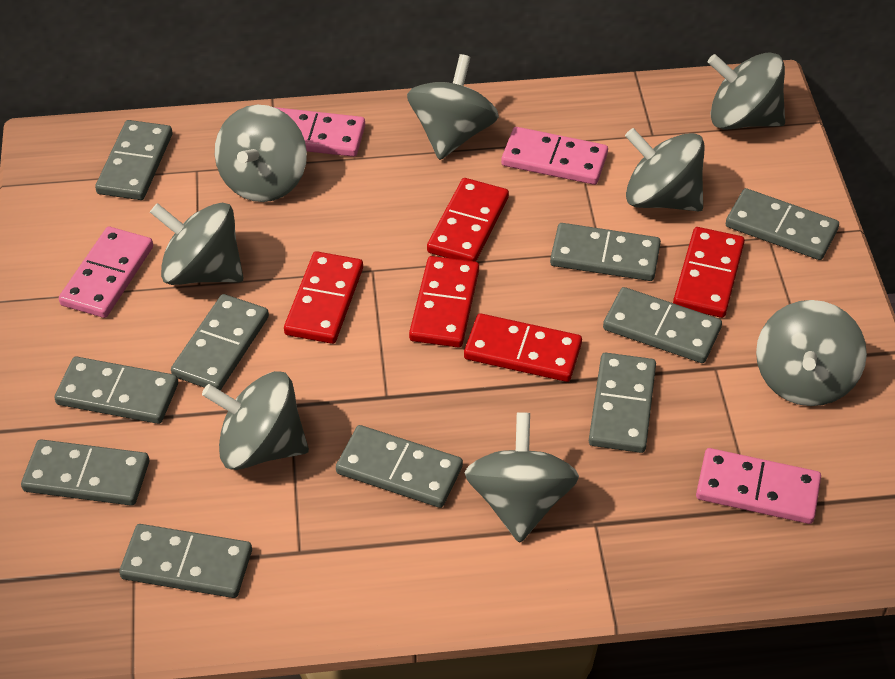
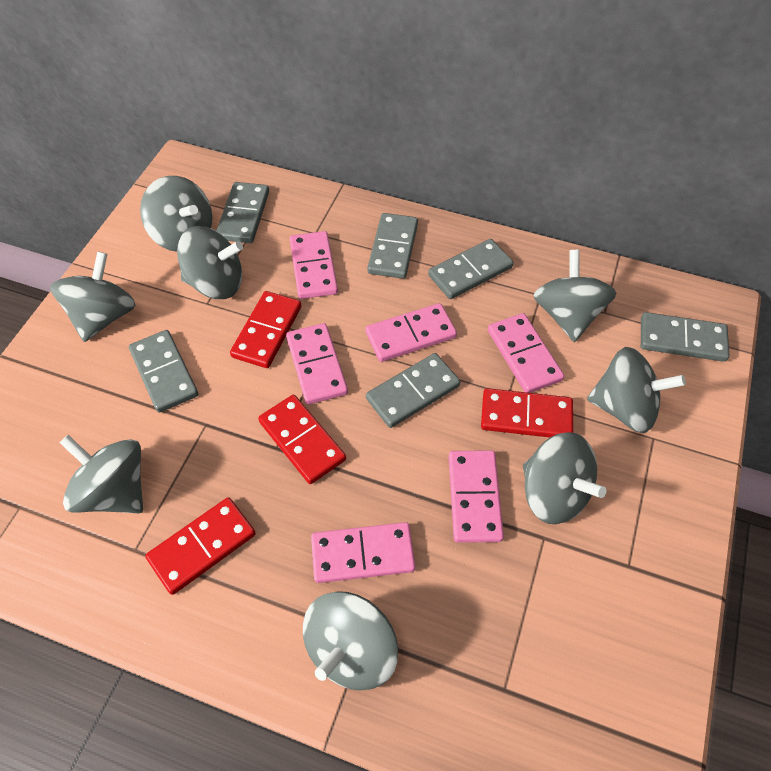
grey domino: [21,439,149,506] [54,357,178,424] [95,120,173,200] [119,524,252,598] [171,294,269,390] [336,425,463,508] [550,223,661,281] [589,353,656,453] [603,287,722,363] [726,188,839,260] = 10 -> [129,330,198,413] [216,182,269,243] [366,353,460,428] [367,213,418,279] [428,239,513,299] [641,312,729,362] = 6
pink domino: [59,227,153,318] [274,107,365,157] [501,127,608,185] [696,448,821,524] = 4 -> [286,323,348,404] [290,231,338,299] [311,522,415,583] [365,303,457,362] [449,450,504,543] [488,313,564,393] = 6
red domino: [284,251,363,344] [409,256,479,348] [427,178,509,262] [464,313,582,382] [673,227,745,318] = 5 -> [145,497,256,595] [230,291,302,368] [258,395,346,484] [481,388,573,438] = 4

